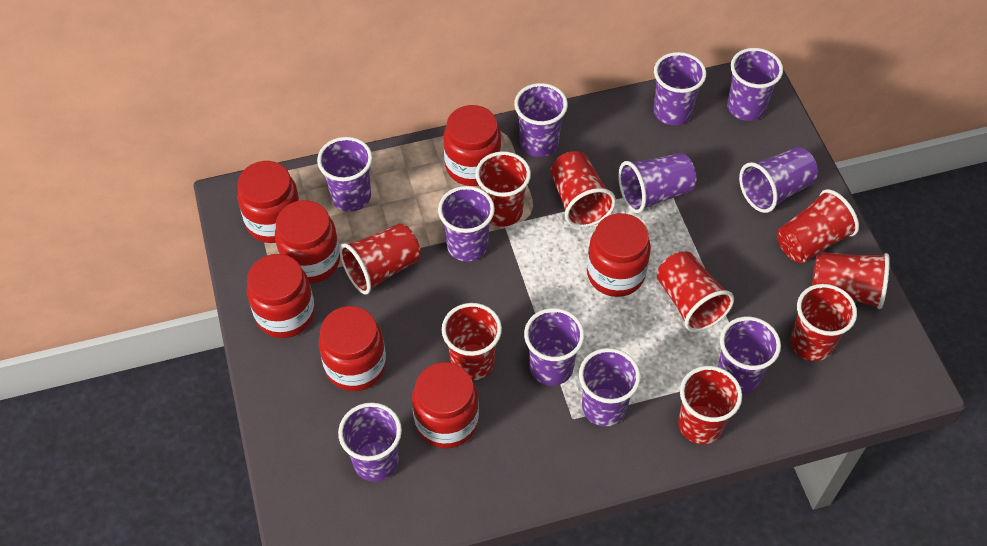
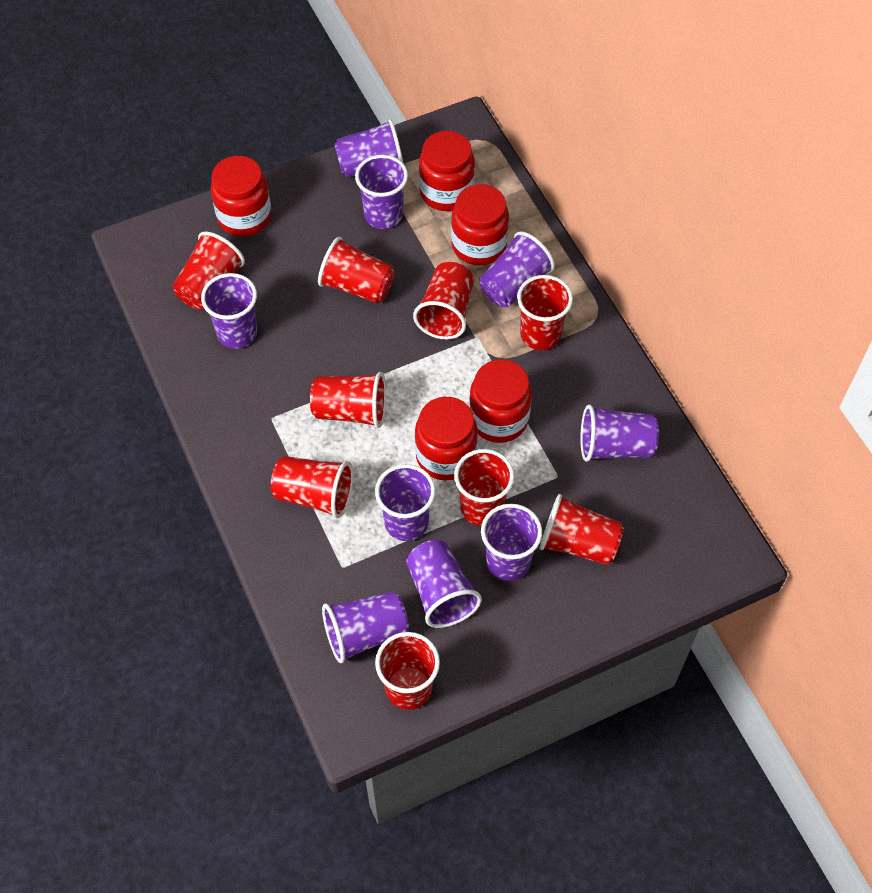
purple cup: [317,137,372,212] [338,403,402,482] [438,186,495,262] [514,83,568,157] [524,308,584,386] [579,348,641,427] [618,153,696,213] [654,52,706,125] [718,317,781,394] [727,48,783,121] [739,147,818,213] = 11 -> [201,273,257,349] [322,591,409,663] [334,119,404,177] [355,155,408,229] [375,464,436,541] [406,540,482,628] [480,231,555,307] [481,504,542,581] [580,404,659,462] = 9
red jar: [237,161,300,243] [247,254,315,338] [275,200,340,283] [319,306,386,391] [412,362,479,449] [444,105,501,186] [587,213,651,297] = 7 -> [211,156,271,237] [415,397,478,481] [419,131,475,211] [451,184,509,266] [469,359,532,443] = 5

